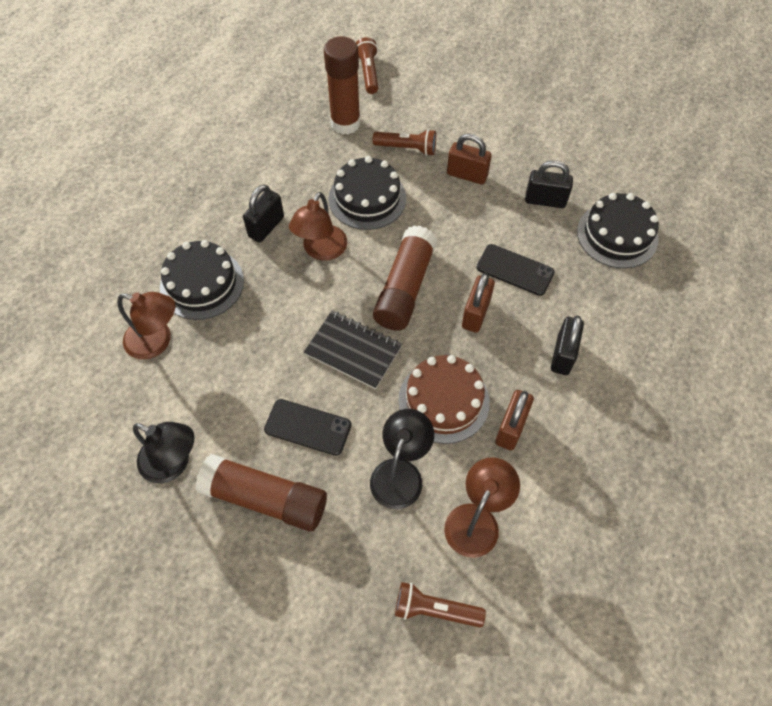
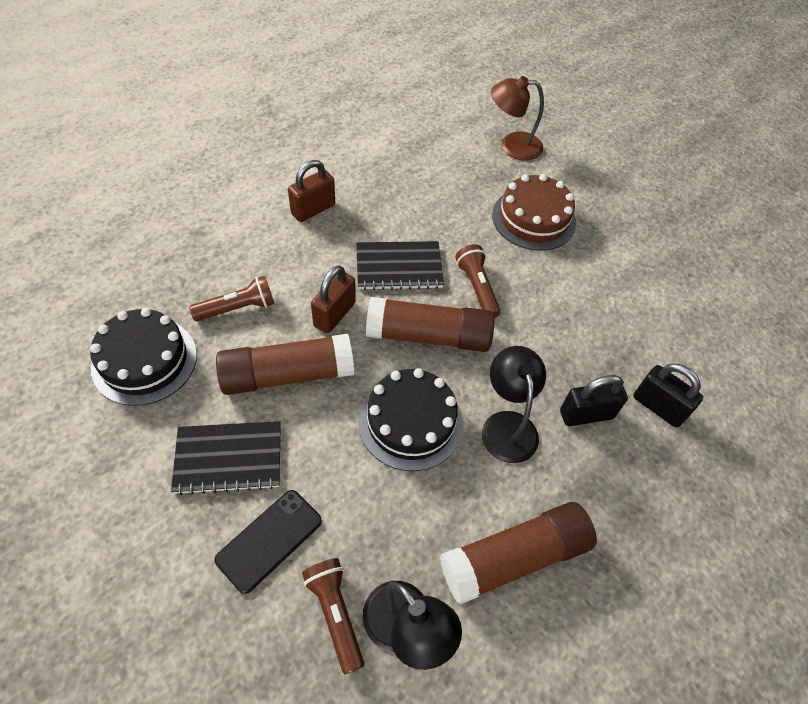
black cake: [160,240,244,320] [328,156,406,230] [577,193,659,268] = 3 -> [90,308,197,406] [358,368,463,471] = 2
black notebook: [304,311,402,389] = 1 -> [171,421,281,495] [356,241,444,290] = 2
black padlock: [243,184,284,243] [525,160,573,208] [551,316,584,375] = 3 -> [560,375,628,426] [633,363,703,428] = 2
black phone: [264,399,351,456] [477,244,555,296] = 2 -> [214,490,322,594] = 1
brown lamp: [117,292,175,360] [289,192,347,261] [444,457,520,558] = 3 -> [491,76,544,161] = 1
brown padlock: [447,133,492,184] [462,273,495,333] [495,390,534,450] = 3 -> [288,160,335,222] [311,265,356,333] = 2

